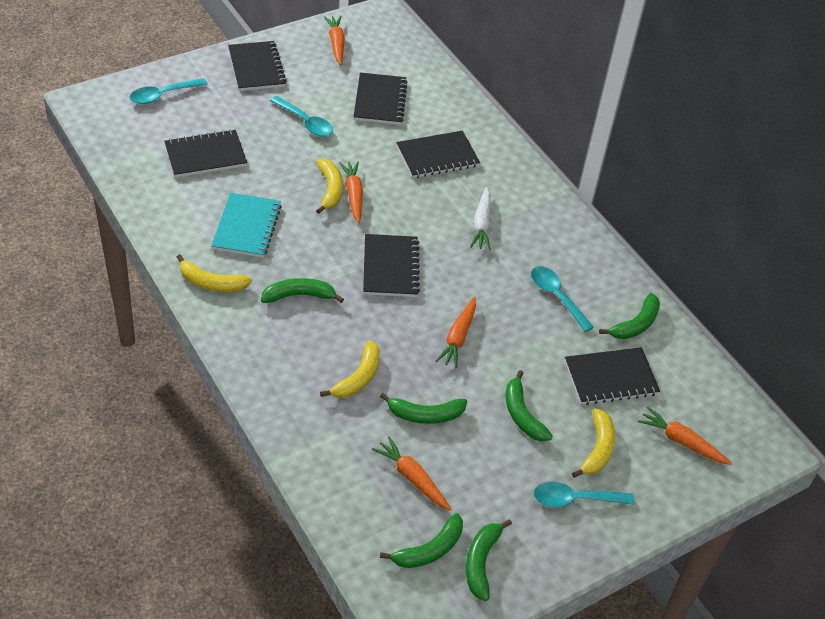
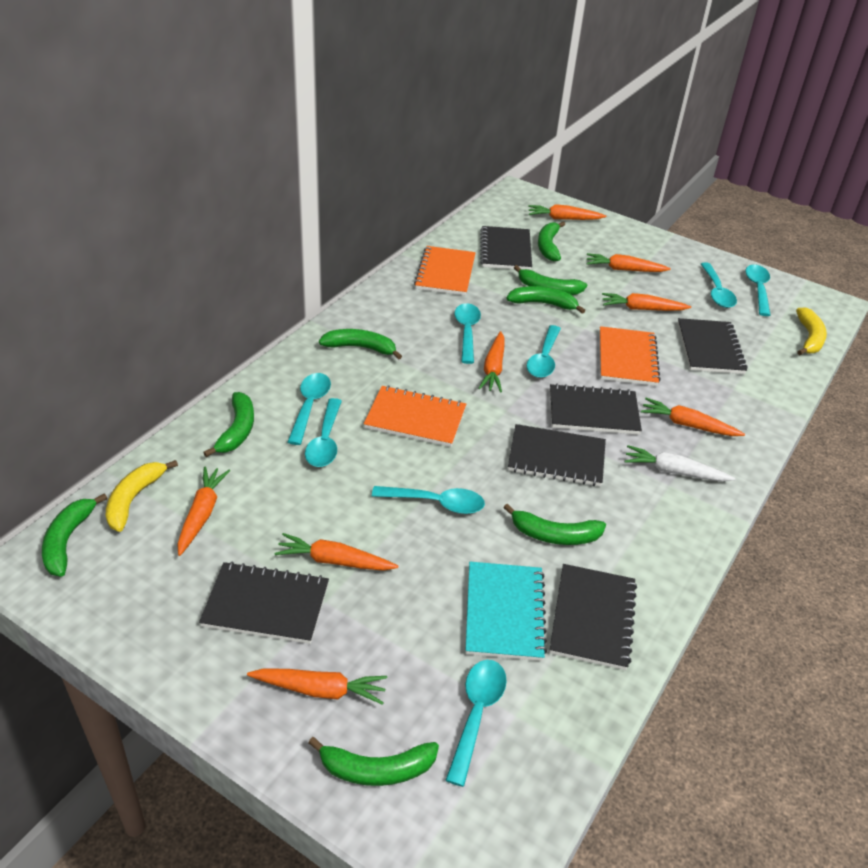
green banana: [261,278,344,303] [380,393,467,424] [380,513,463,568] [466,519,512,601] [506,370,553,441] [599,293,660,339] = 6 -> [42,493,107,577] [203,392,254,457] [308,737,439,786] [319,329,402,359] [503,504,606,545] [507,286,585,314] [514,265,587,295] [538,222,565,261] = 8
orange carrot: [324,16,345,65] [339,161,363,223] [372,436,452,511] [436,297,476,368] [638,407,732,465] = 5 -> [177,466,230,556] [247,668,387,705] [275,533,398,571] [478,331,505,393] [528,204,606,220] [587,253,671,272] [602,293,691,311] [641,398,745,436] = 8
orange notebook: none = 0 -> [364,386,466,447] [414,246,476,296] [600,326,661,386] = 3
turquoise spoon: [130,78,208,104] [270,96,333,137] [531,266,594,332] [534,482,635,508] = 4 -> [288,373,331,445] [305,398,342,467] [372,486,485,514] [445,660,507,787] [454,303,481,364] [527,325,561,378] [701,263,737,308] [745,265,770,316] = 8
yellow banana: [177,254,252,292] [316,158,343,214] [320,340,380,398] [572,408,615,478] = 4 -> [105,460,178,532] [796,307,827,355] = 2

